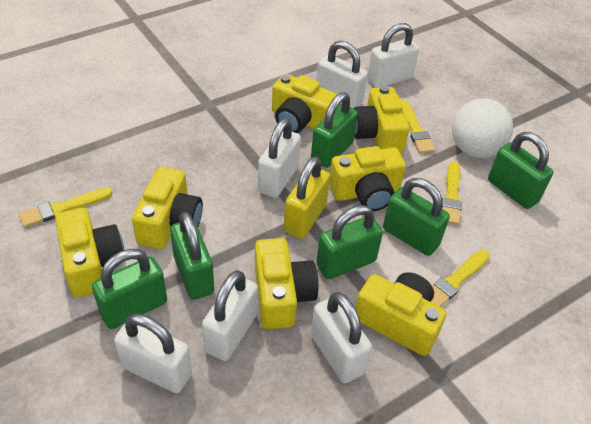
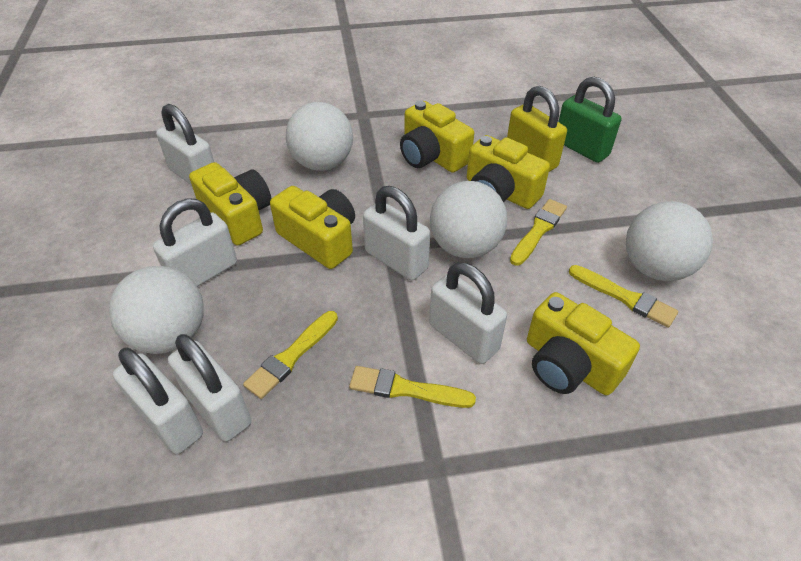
green padlock: [92,249,167,329] [170,212,214,300] [311,92,358,168] [316,205,383,279] [383,178,450,256] [488,132,553,209] = 6 -> [558,77,621,163] = 1
white ball: [452,98,513,158] = 1 -> [109,266,204,354] [286,102,353,171] [430,181,507,258] [626,201,713,281] = 4
yellow camera: [55,208,124,297] [132,167,203,249] [255,238,318,329] [272,74,337,133] [329,146,406,211] [354,85,409,154] [355,272,446,356] = 7 -> [189,162,271,245] [270,186,355,269] [400,101,474,173] [467,135,550,209] [527,292,640,395] = 5

